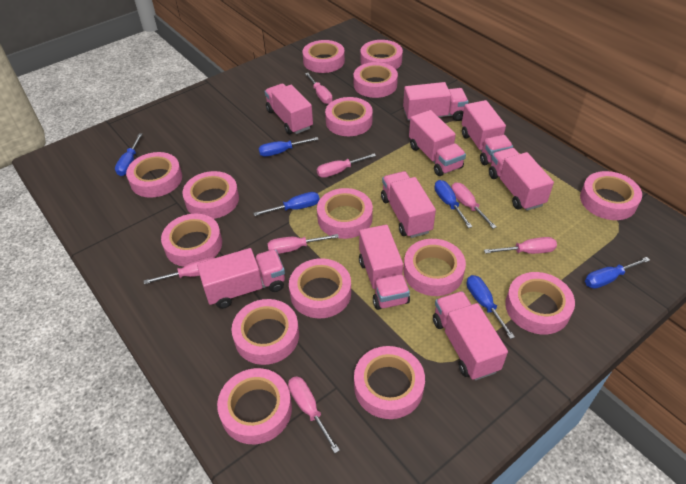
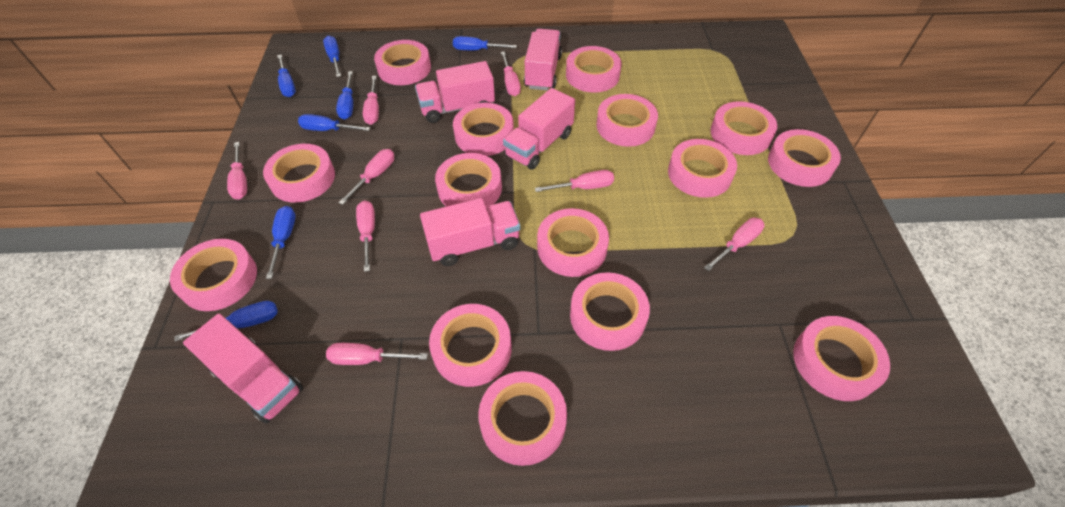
blue screwdriver: [115,133,142,176] [253,192,320,216] [258,137,319,157] [435,180,472,228] [467,275,515,339] [585,257,650,289] = 6 -> [174,301,278,342] [266,206,296,279] [277,55,296,97] [298,114,370,131] [323,36,341,77] [336,71,353,119] [453,36,517,51] = 7
pink screwdriver: [144,257,214,284] [267,234,339,254] [288,376,340,453] [305,73,333,104] [317,154,376,178] [451,183,496,229] [484,237,557,254] = 7 -> [227,142,247,200] [326,343,428,365] [339,149,394,205] [356,201,375,272] [363,76,379,125] [501,52,521,96] [535,170,614,192] [704,218,765,271] = 8
pink truck: [197,248,285,309] [264,83,313,134] [359,225,410,310] [381,171,436,238] [403,82,469,121] [409,110,466,176] [433,291,508,380] [462,100,513,165] [489,148,554,211] = 9 -> [183,314,303,423] [415,61,495,123] [420,198,520,266] [503,88,575,170] [524,29,562,90] = 5

